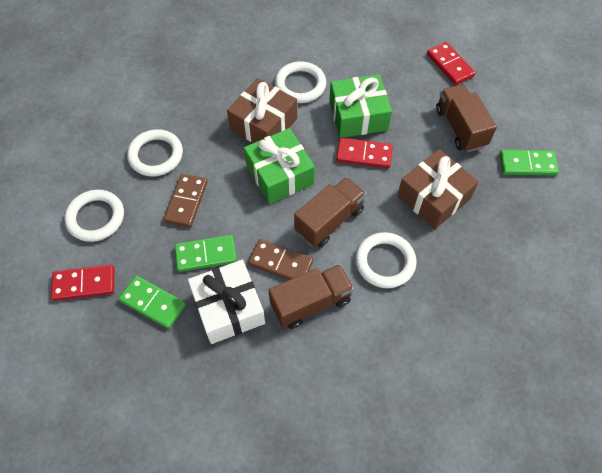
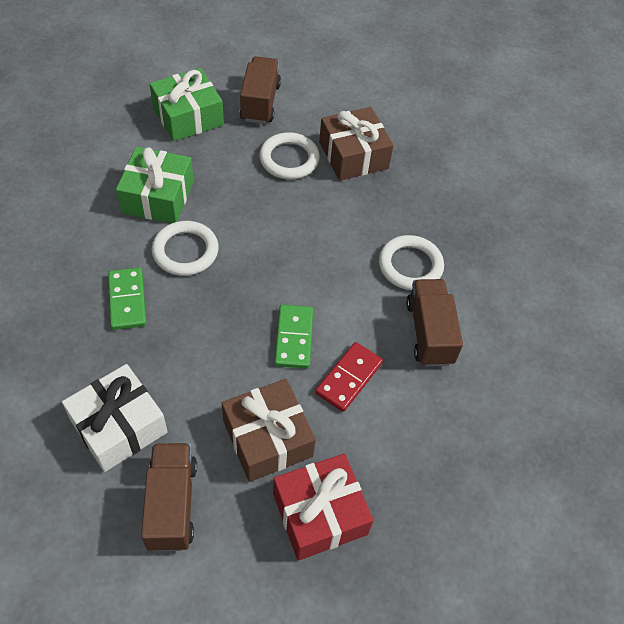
brown domino: [164,174,208,228] [248,239,313,280] = 2 -> none = 0
green domino: [118,276,186,329] [175,235,237,272] [499,150,559,176] = 3 -> [108,268,146,330] [274,304,313,369] = 2
red domino: [51,265,114,301] [336,138,393,168] [427,42,475,85] = 3 -> [315,342,383,412] = 1
red gift: none = 0 -> [273,453,374,561] = 1
white ring: [64,190,124,242] [127,129,183,176] [275,62,326,103] [355,232,416,288] = 4 -> [152,221,219,276] [259,132,320,179] [379,235,444,290] = 3

